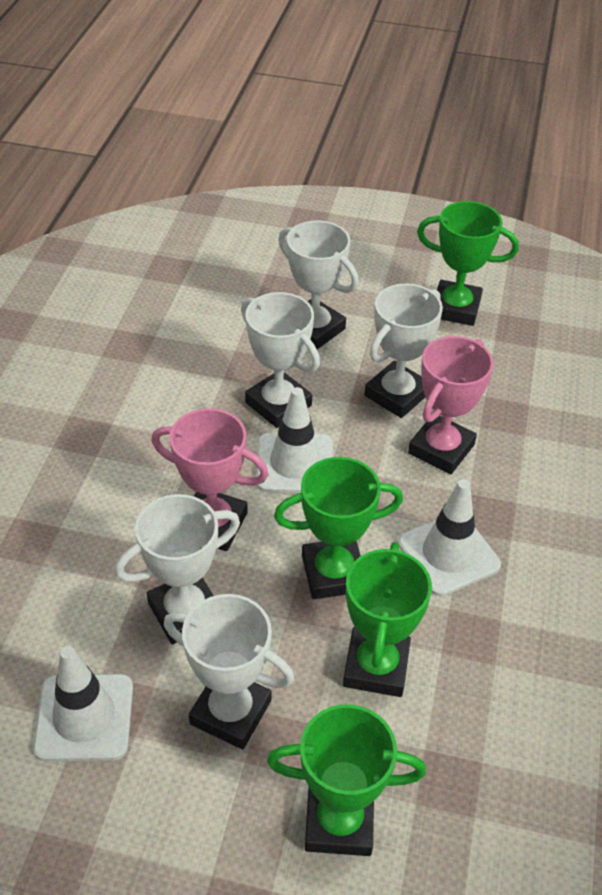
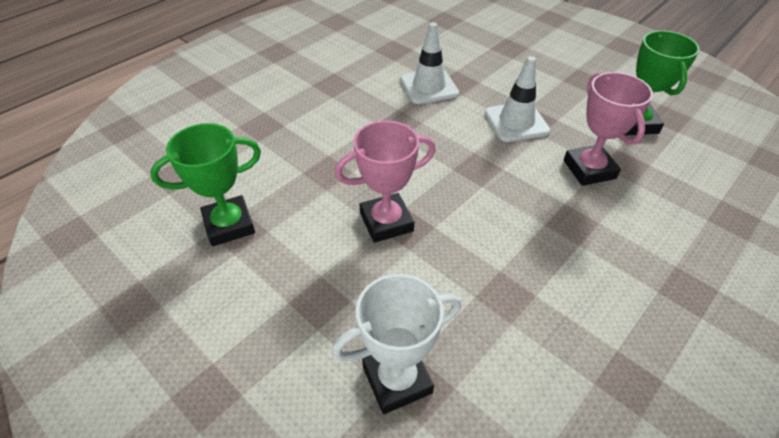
green trophy: [267,704,426,856] [274,457,403,599] [343,542,432,697] [417,201,519,326] = 4 -> [150,123,261,246] [625,31,700,136] = 2
white traffic cone: [33,646,133,761] [257,387,333,493] [398,479,501,596] = 3 -> [400,22,459,104] [485,56,550,142] = 2
white trophy: [115,494,240,644] [164,594,294,749] [241,292,320,428] [278,221,359,349] [364,284,443,418] = 5 -> [332,274,462,414] = 1

